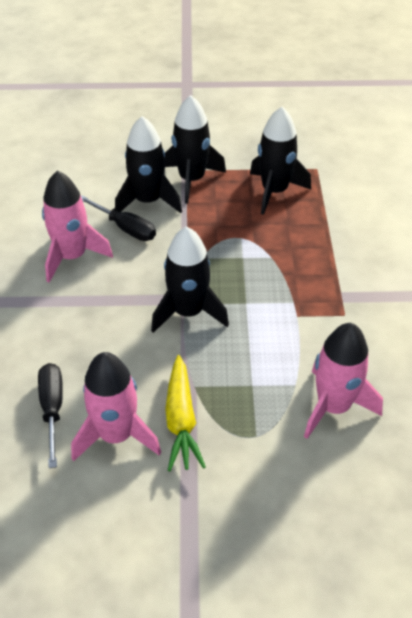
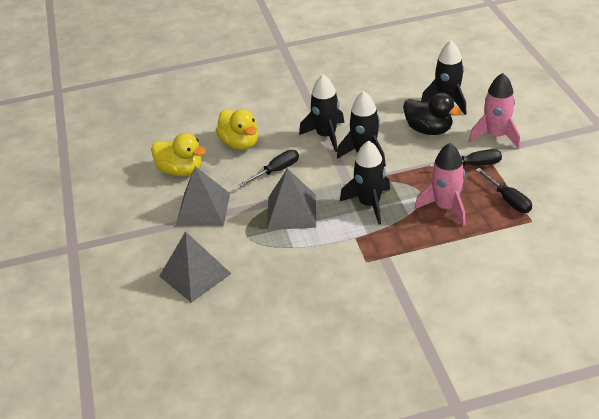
black duck: none = 0 -> [403,92,462,135] = 1
black screwdriver: [38,363,63,468] [81,195,156,241] = 2 -> [238,150,299,187] [429,149,502,167] [476,168,532,213] = 3
grey pyramid: none = 0 -> [159,231,231,303] [176,166,230,226] [267,168,316,230] = 3
pink rocket: [42,171,113,283] [71,352,161,461] [304,323,383,439] = 3 -> [415,143,465,226] [469,73,520,148] = 2
yellow carrot: [165,355,206,471] = 1 -> none = 0
yellow duck: none = 0 -> [151,133,206,176] [216,109,258,150] = 2

